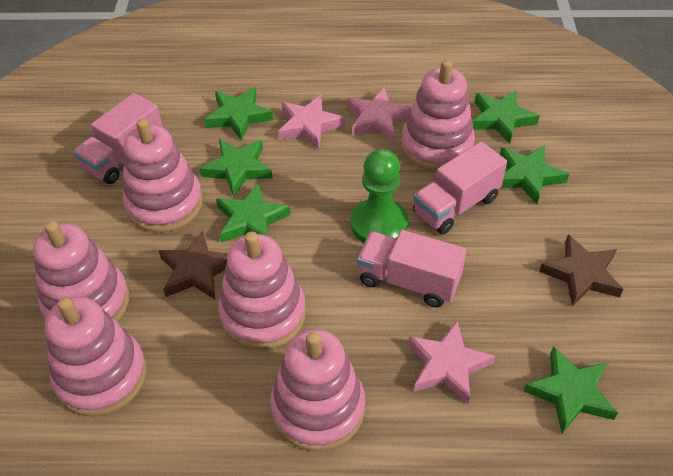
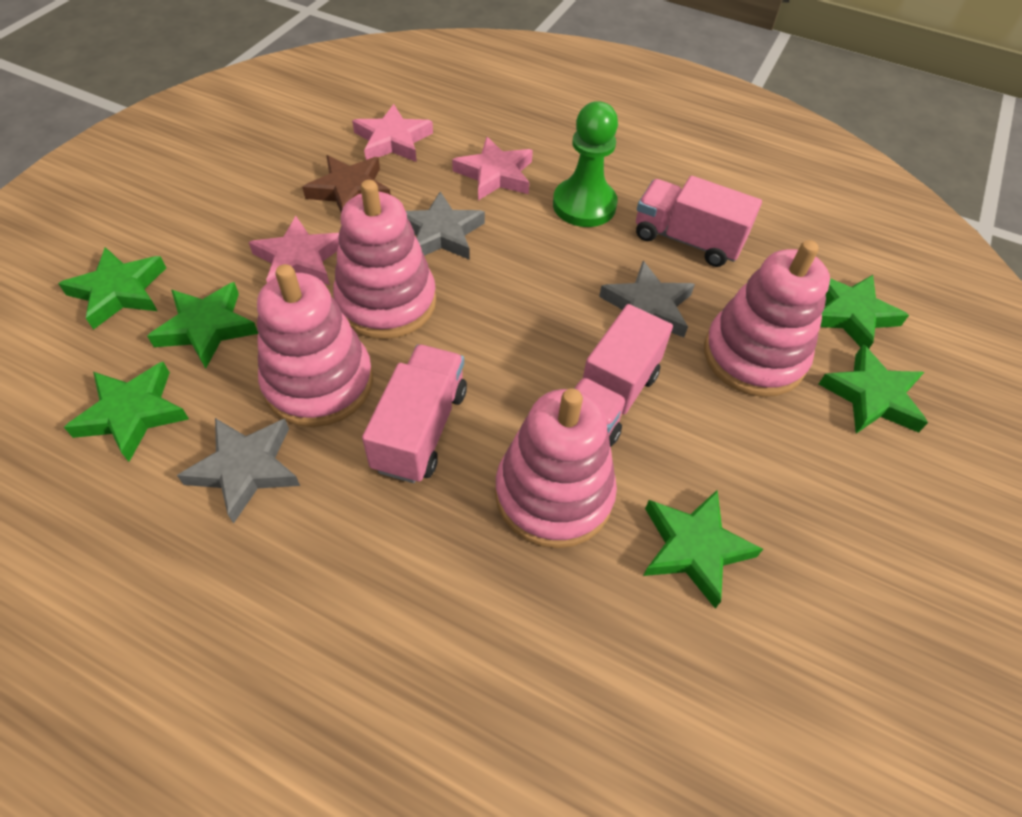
brown star: [158,230,228,299] [539,235,624,307] = 2 -> [302,155,391,212] = 1
grey star: none = 0 -> [177,418,300,524] [406,191,485,260] [599,261,695,338] = 3
pink stacking toy: [33,221,129,322] [45,297,146,417] [123,118,203,232] [218,232,306,350] [270,329,365,451] [401,59,475,171] = 6 -> [257,264,373,427] [333,180,436,339] [495,388,617,548] [704,240,830,397] = 4

